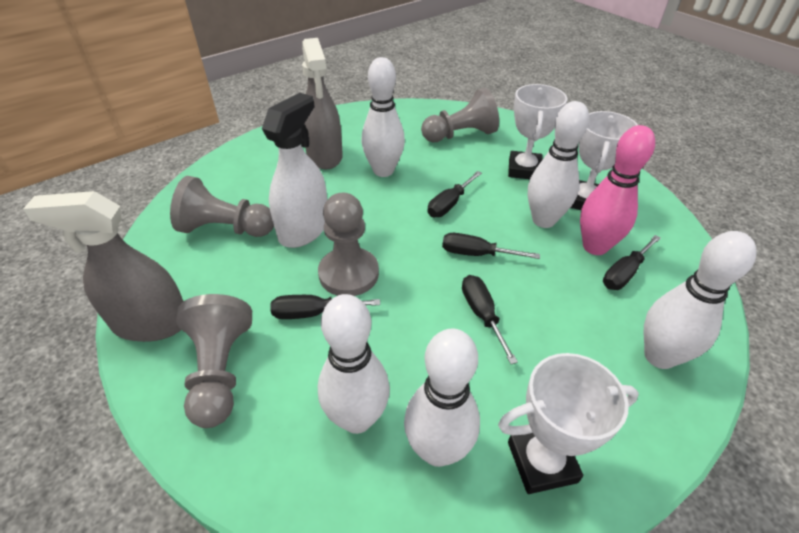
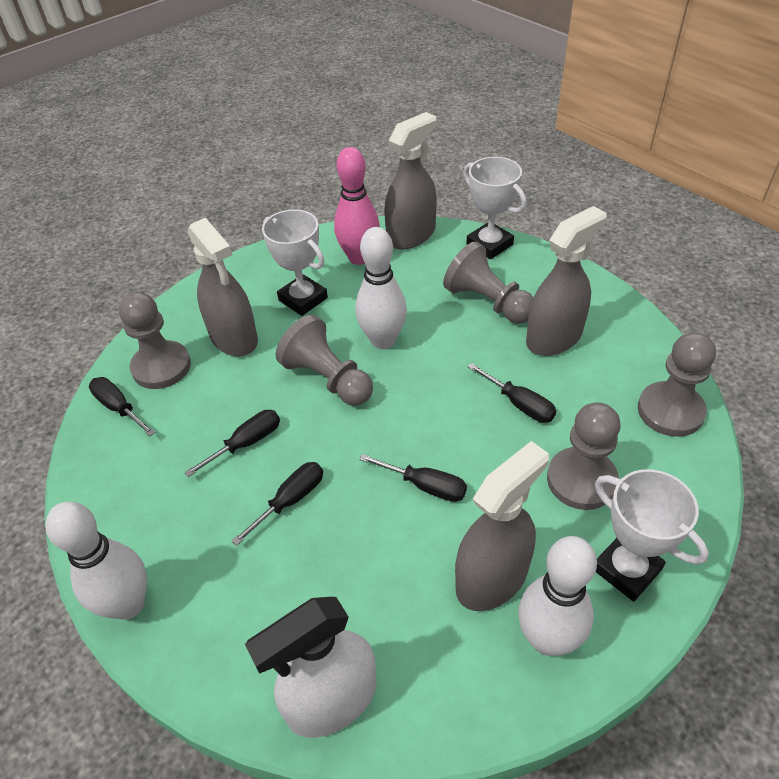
grey pawn: [170,176,274,237] [176,294,252,428] [318,193,379,296] [421,88,499,142] = 4 -> [119,292,191,389] [276,315,373,405] [443,242,533,323] [547,402,621,510] [638,332,716,437] = 5
grey spray bottle: [23,191,184,342] [302,38,343,169] = 2 -> [188,218,258,357] [384,112,437,250] [455,441,549,611] [526,206,607,356] = 4
white bowling pin: [318,294,390,434] [361,57,405,177] [404,328,480,467] [528,101,589,228] [644,231,756,369] = 5 -> [45,502,147,620] [355,227,407,349] [518,536,597,656] = 3

